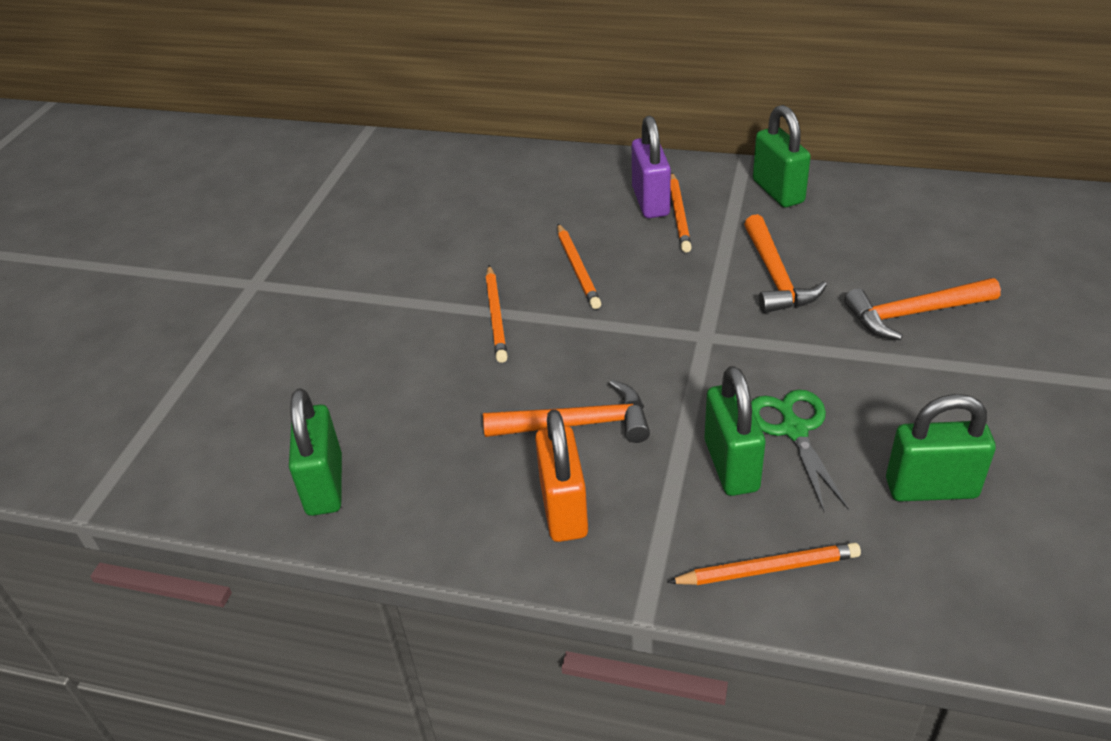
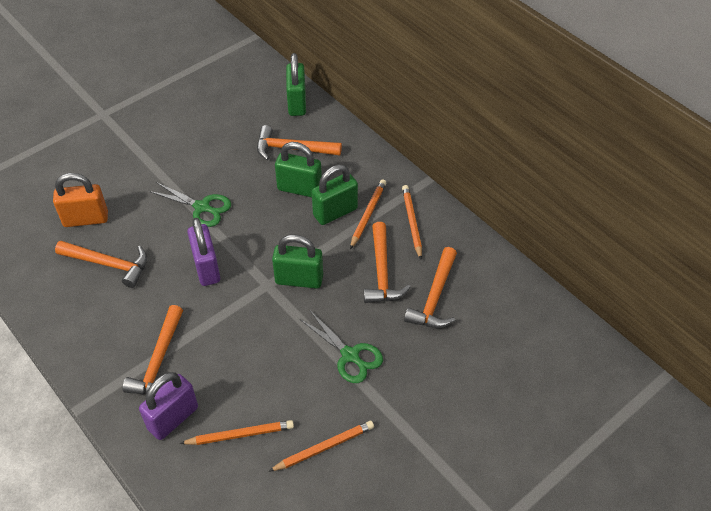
green scissors: [751,389,848,512] = 1 -> [149,182,231,227] [299,311,383,383] = 2
orange hammer: [483,380,650,443] [744,214,827,313] [844,278,1001,340] = 3 -> [55,241,147,288] [122,305,183,394] [257,125,342,160] [364,222,411,303] [404,247,457,328] = 5
purple padlock: [632,116,671,218] = 1 -> [139,372,198,440] [187,218,220,286] = 2

